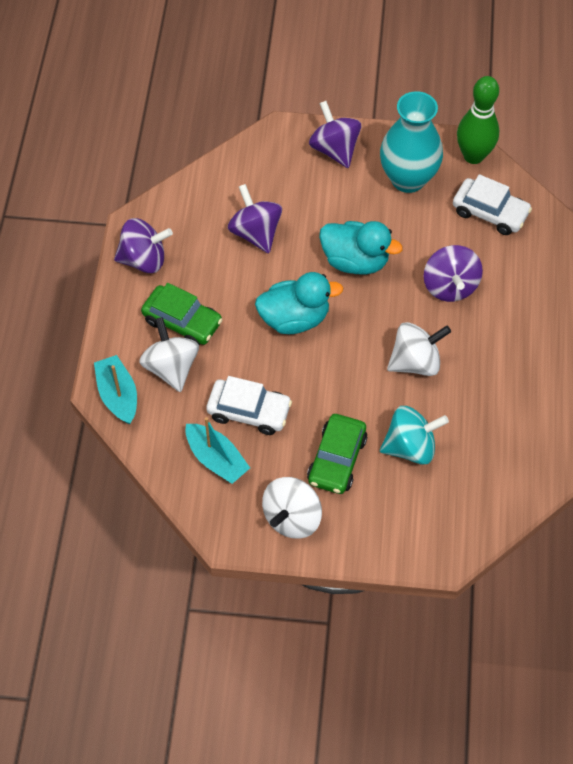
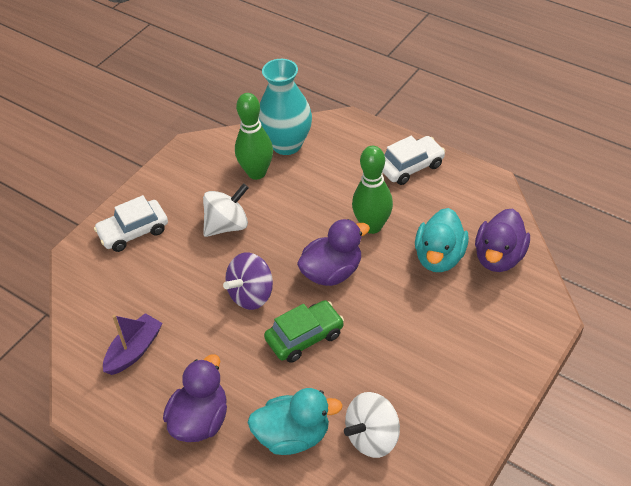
green bowling pin: [457,76,499,164] = 1 -> [235,93,273,180] [352,146,393,234] = 2
green car: [141,283,222,345] [307,414,367,494] = 2 -> [264,300,344,363] = 1
purple boat: none = 0 -> [103,313,163,375] = 1
purple duck: none = 0 -> [163,354,227,442] [297,219,370,286] [475,209,530,272] = 3
purple spinning top: [114,218,173,273] [228,184,282,253] [309,101,361,168] [424,245,483,302] = 4 -> [223,252,273,310] = 1
turquoise boat: [94,355,137,425] [186,417,250,484] = 2 -> none = 0
turquoise spinning top: [380,406,449,465] = 1 -> none = 0
white spinning top: [139,317,199,392] [262,477,322,539] [387,322,451,376] = 3 -> [203,183,249,237] [344,392,400,458] = 2

